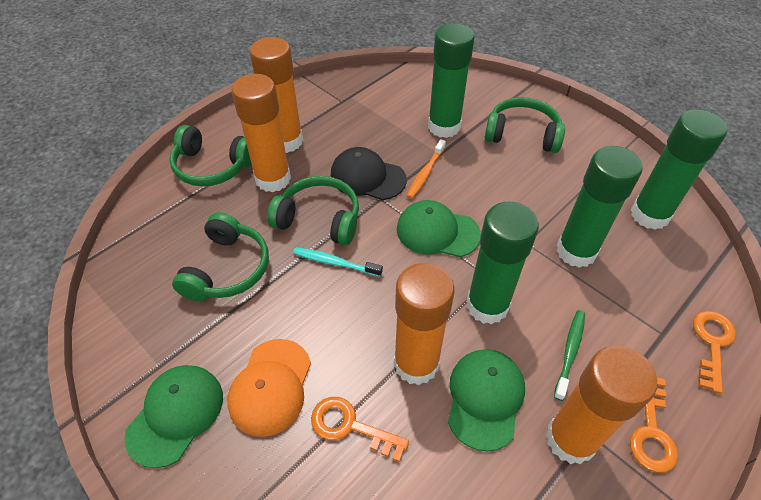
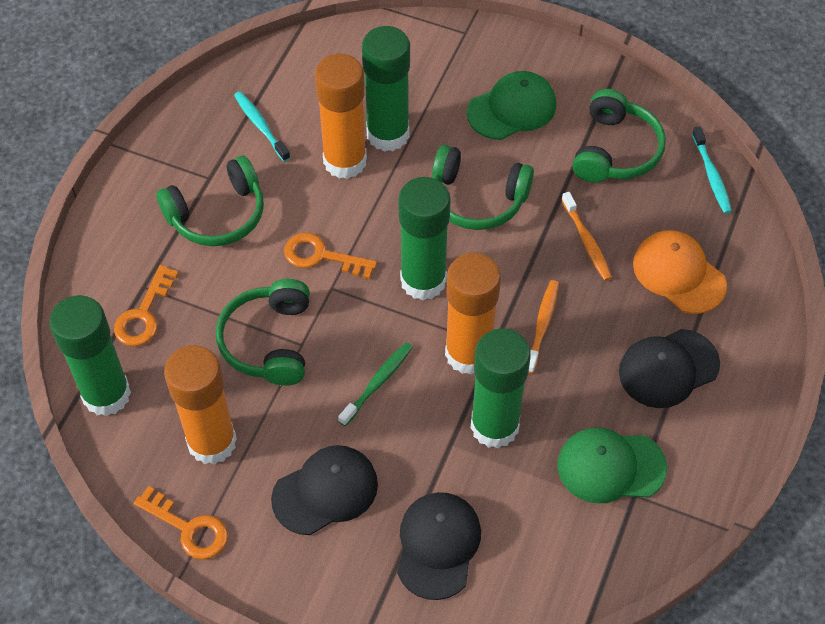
black cap: [331,147,407,200] = 1 -> [271,445,378,535] [397,492,481,600] [619,329,720,408] = 3
green cap: [124,365,223,468] [397,200,481,257] [448,349,525,452] = 3 -> [467,71,556,140] [557,427,667,504] = 2
orange glue stick: [231,74,291,192] [250,37,303,153] [394,263,454,385] [546,345,657,464] = 4 -> [164,345,237,464] [315,54,367,179] [445,253,501,375] = 3
orange toothbrush: [407,139,446,199] = 1 -> [528,280,559,373] [562,192,612,281] = 2
turquoise toothbrush: [293,248,383,277] = 1 -> [234,91,291,162] [692,126,732,214] = 2

